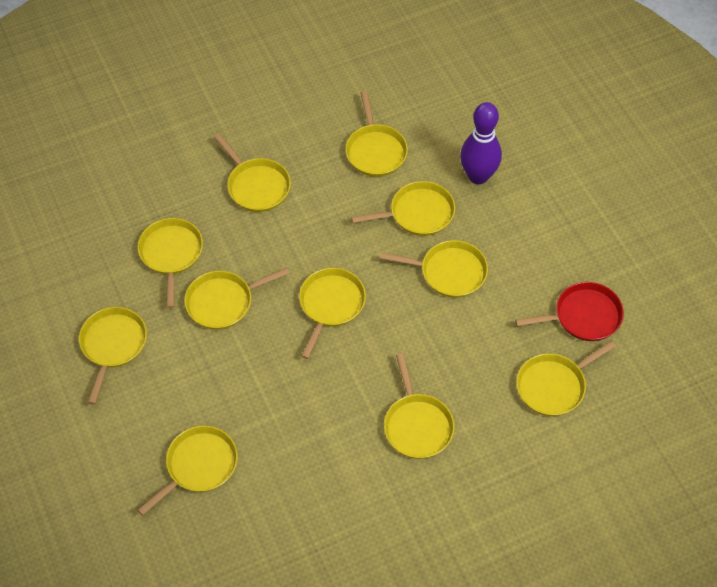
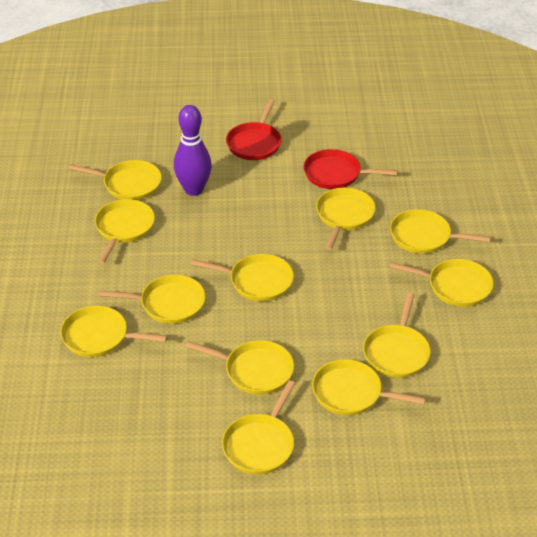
red pan: [515,282,624,341] = 1 -> [226,99,282,160] [303,149,398,189] = 2
yellow pan: [79,307,147,405] [138,218,203,308] [138,426,238,516] [184,267,290,330] [214,134,291,212] [299,268,366,359] [345,91,408,177] [351,181,455,236] [380,240,488,298] [384,353,454,459] [516,341,616,416] = 11 -> [60,306,167,357] [68,160,162,200] [95,199,155,264] [99,275,206,324] [186,340,294,395] [191,254,294,301] [222,380,295,474] [312,359,426,415] [316,187,376,250] [363,292,431,378] [389,259,494,307] [390,209,491,254] = 12

